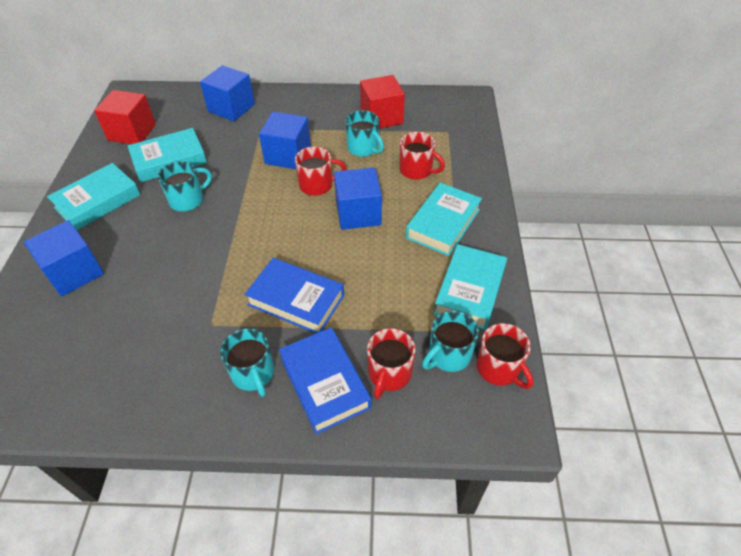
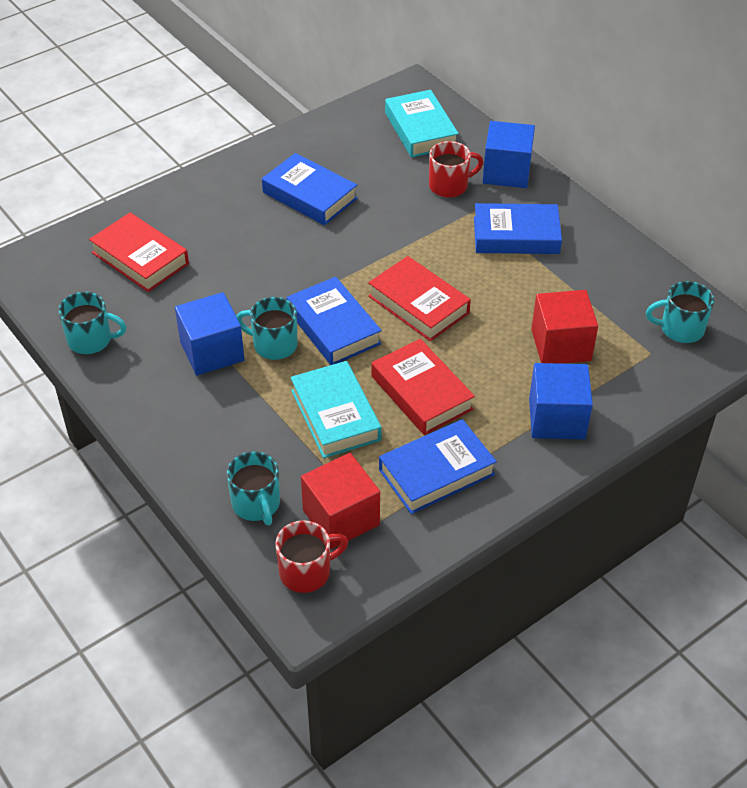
blue book: [244,258,344,333] [279,327,372,434] = 2 -> [262,153,357,225] [287,277,382,365] [379,419,497,514] [474,203,562,254] = 4
blue cube: [24,220,104,297] [200,65,255,121] [259,112,311,169] [334,167,382,230] = 4 -> [175,292,245,376] [483,121,535,188] [529,363,593,439] = 3
red book: none = 0 -> [89,213,189,292] [368,256,471,341] [371,339,475,435] = 3
red mug: [295,147,346,196] [367,328,415,399] [400,132,445,180] [477,323,534,389] = 4 -> [275,520,348,593] [429,141,483,197] = 2
turquoise book: [47,163,140,230] [128,128,207,182] [406,183,482,256] [434,244,507,330] = 4 -> [290,361,382,458] [385,90,459,157] = 2

